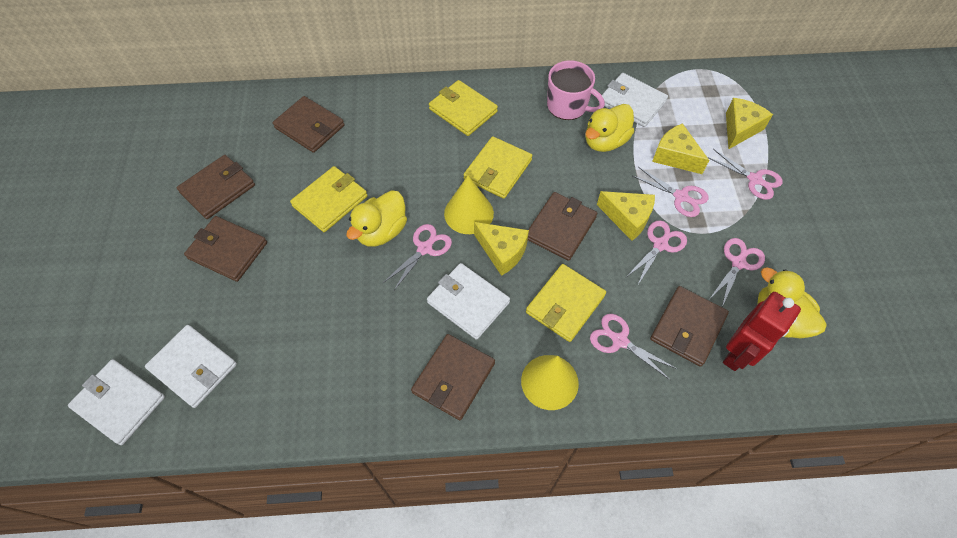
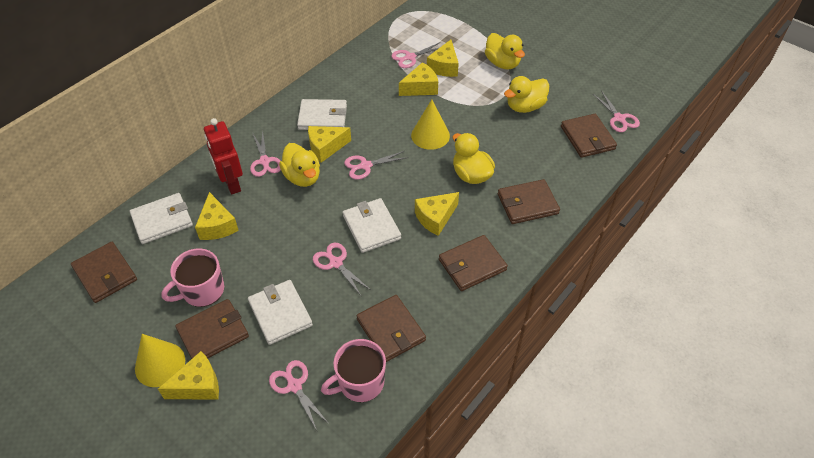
pink mug: [547,61,605,120] = 1 -> [161,248,224,307] [321,339,386,402] = 2
yellow cheese: [474,222,529,276] [597,191,655,241] [652,123,709,174] [726,98,773,149] = 4 -> [158,351,219,399] [195,192,239,240] [308,126,351,163] [399,62,438,96] [415,192,459,236] [427,40,459,77] = 6
yellow duck: [346,190,407,247] [585,104,634,152] [757,267,826,338] = 3 -> [279,143,320,187] [453,133,495,184] [485,33,525,69] [504,76,550,113] = 4
yellow wallet: [290,166,368,232] [429,80,498,136] [464,136,532,199] [526,264,606,342] = 4 -> none = 0

